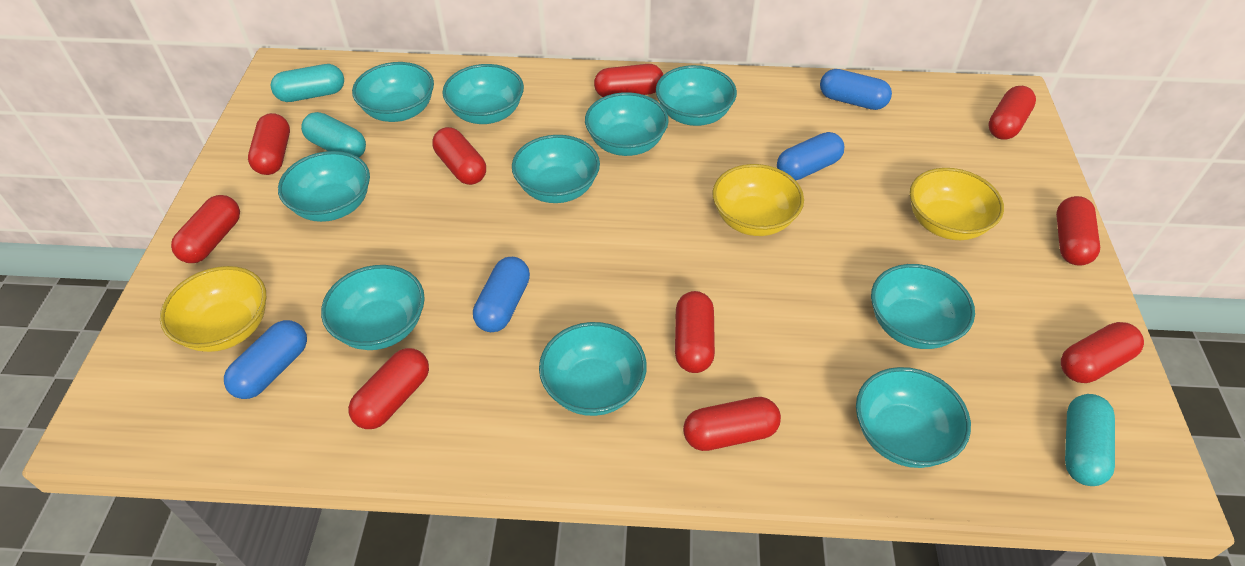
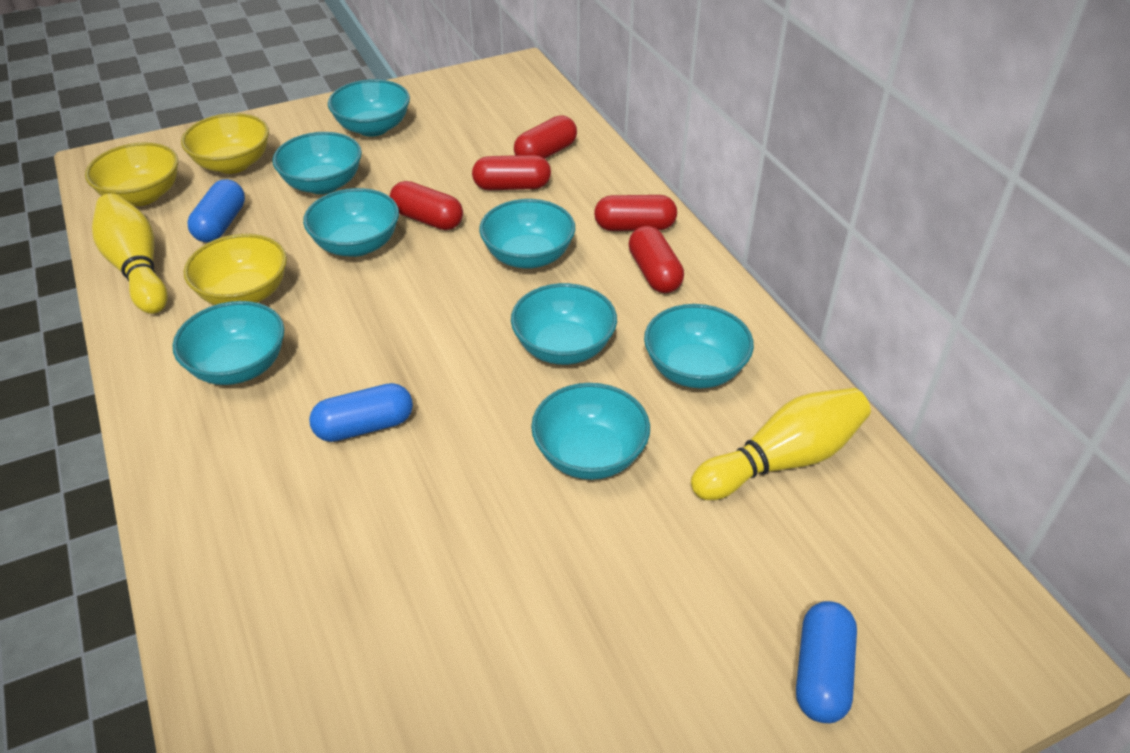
blue capsule: [224,320,307,399] [473,257,530,332] [777,132,844,180] [820,69,892,110] = 4 -> [187,179,245,243] [309,383,413,442] [796,601,857,723] = 3
red capsule: [171,195,240,263] [248,113,290,175] [348,348,429,429] [432,127,486,185] [594,64,663,97] [675,291,715,373] [683,397,781,451] [988,86,1036,140] [1056,196,1100,266] [1061,322,1144,383] = 10 -> [389,181,463,230] [472,155,551,190] [514,115,577,159] [594,195,677,231] [629,226,684,293] = 5
turquoise bowl: [278,151,370,222] [321,265,425,350] [352,62,434,122] [442,64,524,124] [512,135,600,203] [539,322,647,416] [585,92,669,156] [656,65,737,126] [856,367,971,468] [871,264,975,349] = 10 -> [172,301,284,385] [272,132,362,194] [303,188,399,257] [328,79,410,137] [479,199,575,269] [511,283,617,365] [531,383,650,480] [644,304,754,388] = 8
turquoise capsule: [271,64,344,102] [301,112,366,157] [1065,394,1115,486] = 3 -> none = 0
yellow bowling pin: none = 0 -> [92,193,168,314] [691,388,871,500] = 2

